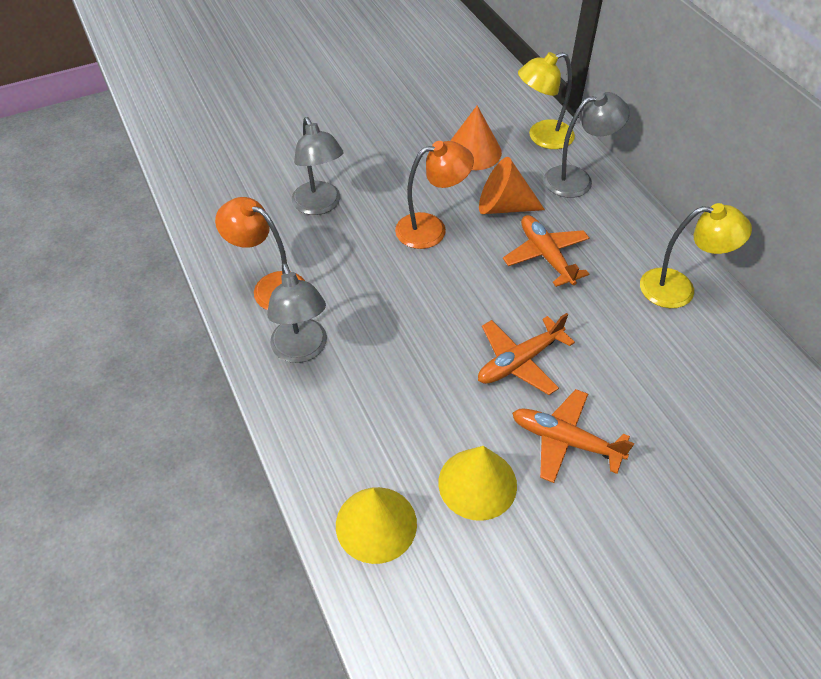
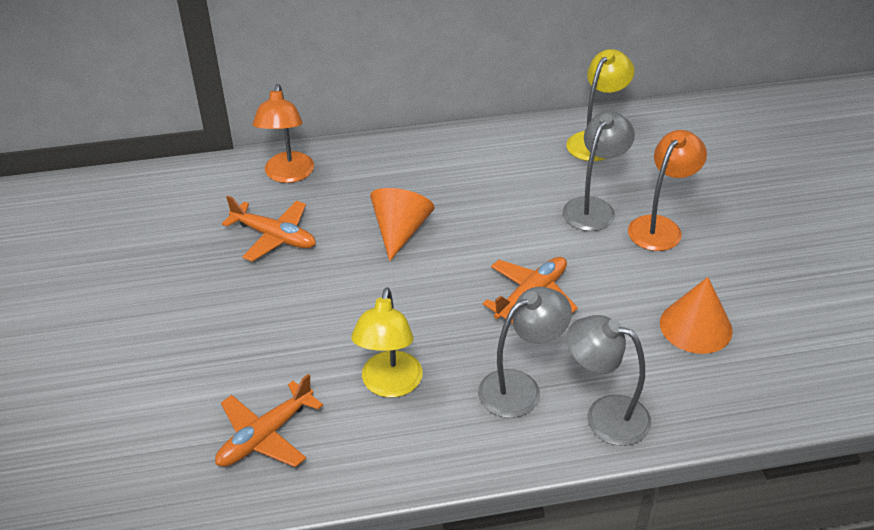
yellow cone: [336,487,417,564] [438,446,517,521] = 2 -> none = 0

